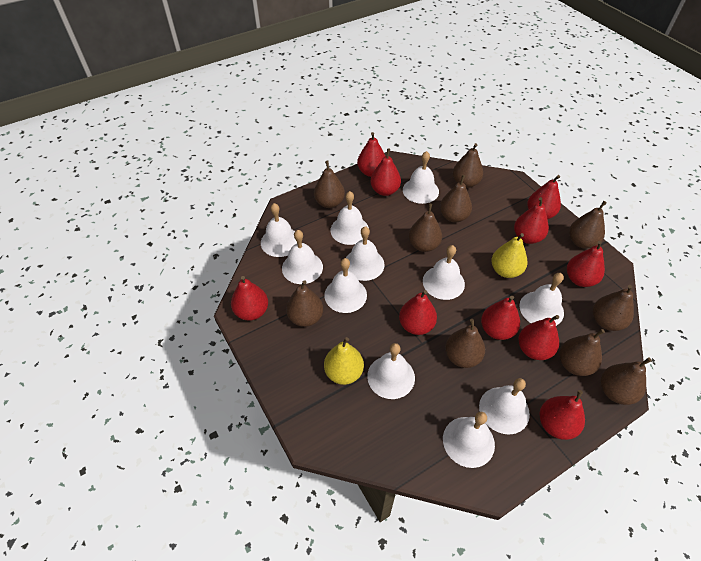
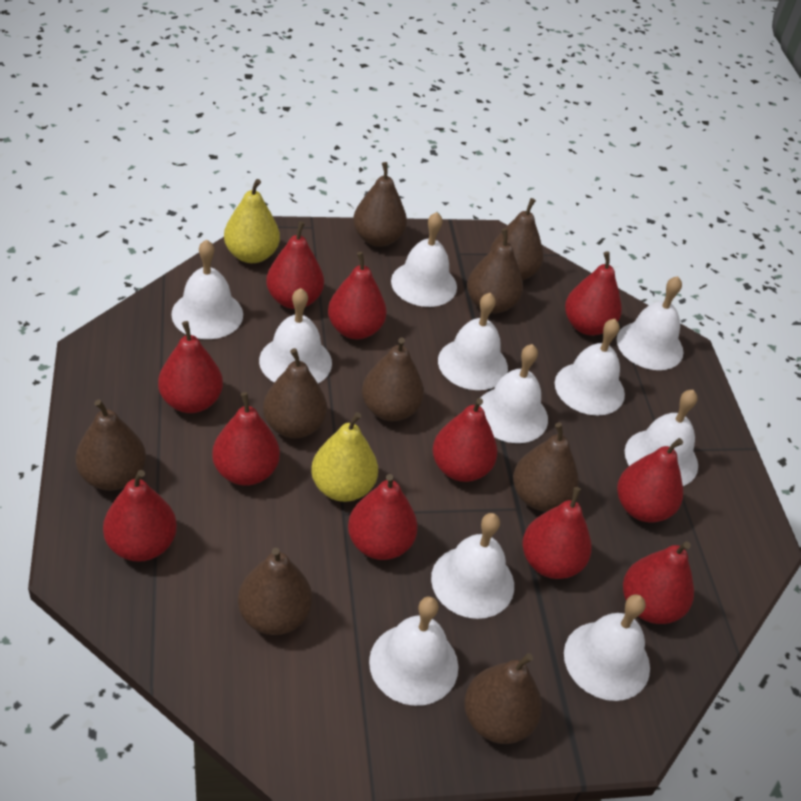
brown pear: [286,280,323,327] [314,161,345,208] [409,204,442,252] [440,175,472,223] [445,319,485,368] [453,143,483,188] [559,329,605,376] [569,201,607,248] [593,285,634,331] [601,357,652,405] = 10 -> [75,399,146,491] [238,548,312,635] [263,348,327,439] [353,162,407,247] [362,338,424,421] [464,653,542,744] [467,228,523,314] [489,198,544,281] [513,422,579,511] = 9
red pear: [231,276,268,321] [357,132,385,177] [370,148,401,196] [399,290,437,335] [481,295,520,340] [514,197,549,244] [518,315,559,360] [527,175,561,219] [539,390,585,440] [567,241,605,287] = 10 -> [103,470,177,562] [158,321,223,413] [212,392,280,486] [266,221,324,309] [328,252,387,340] [348,474,418,560] [432,398,497,482] [522,487,592,579] [565,251,622,336] [617,438,683,522] [623,541,694,624] = 11

